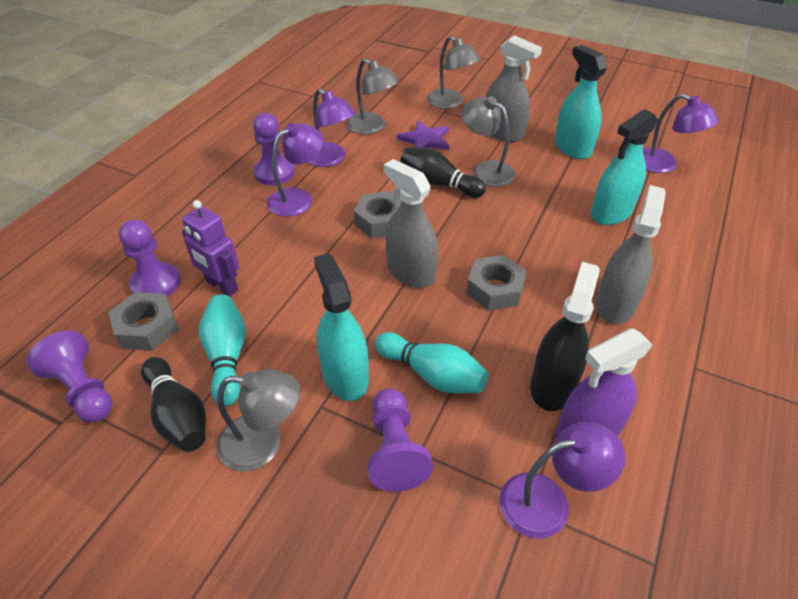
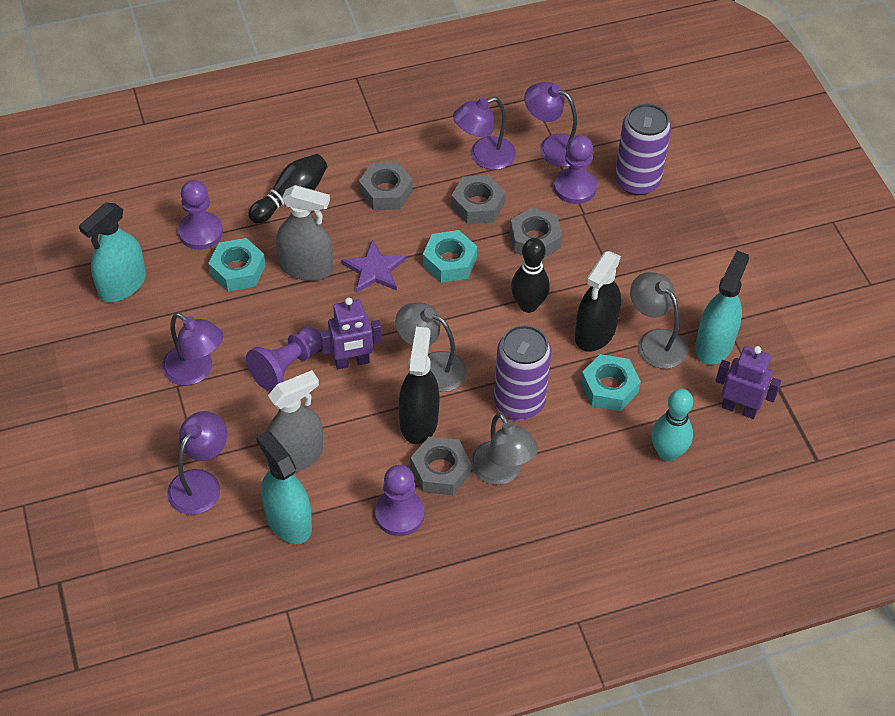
black spray bottle: [530,262,600,411] = 1 -> [399,327,440,444] [575,251,621,352] = 2
grey lamp: [216,369,301,471] [347,58,399,134] [427,36,481,109] [462,96,515,187] = 4 -> [395,302,467,392] [471,413,538,485] [630,272,687,369] = 3
grey nut: [109,292,178,351] [354,191,402,239] [466,255,527,311] = 3 -> [359,162,413,210] [411,437,471,495] [451,175,505,224] [510,207,562,259] = 4
grey spray bottle: [384,159,438,288] [486,35,542,142] [596,185,666,324] = 3 -> [266,370,323,473] [276,185,333,281] = 2
purple can: none = 0 -> [494,325,552,419] [615,103,671,195] = 2
purple robot: [182,200,239,297] = 1 -> [320,297,382,369] [715,346,781,419] = 2
purple spray bottle: [556,328,653,440] = 1 -> none = 0
turquoise bowling pin: [199,294,246,406] [375,332,489,393] = 2 -> [652,389,693,461] = 1
turquoise nut: none = 0 -> [208,238,266,291] [423,230,477,283] [581,354,641,411] = 3

